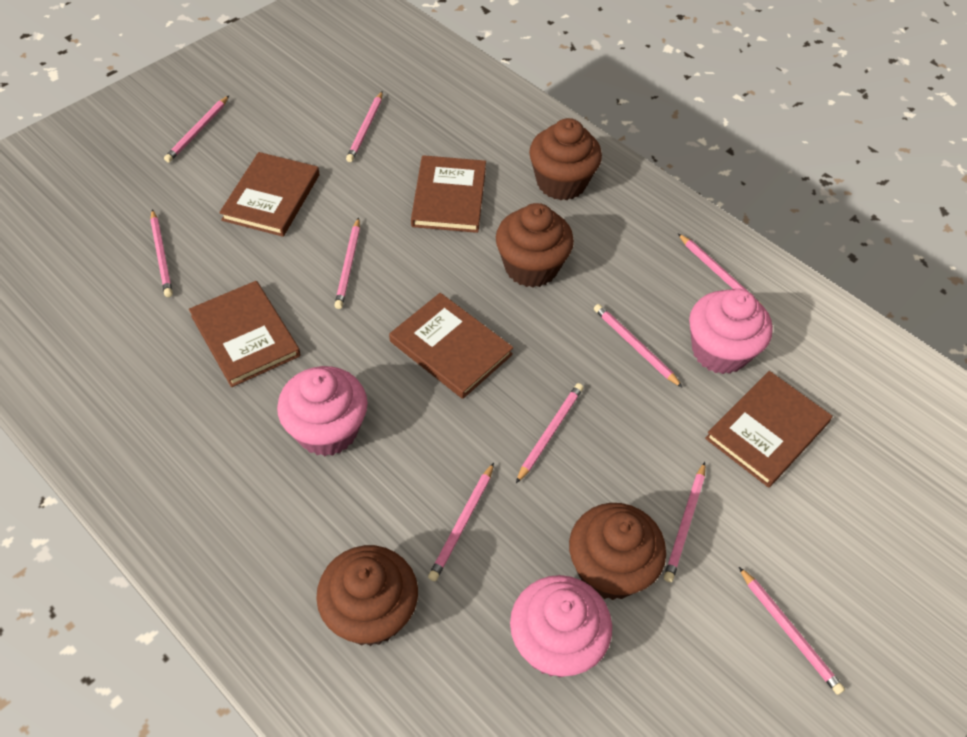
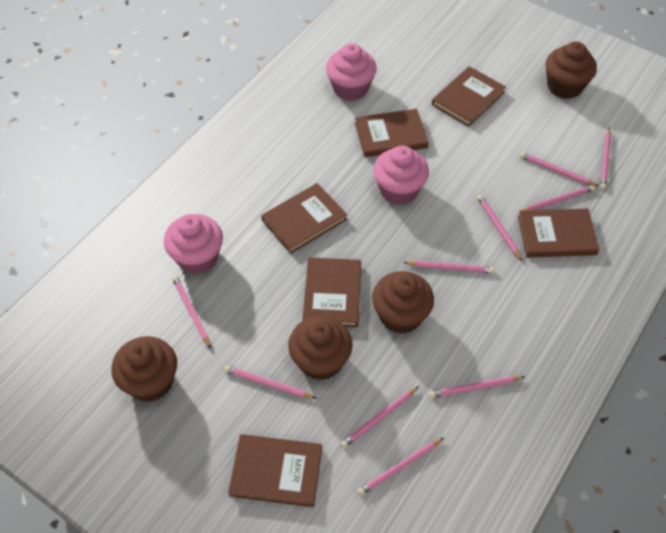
brown book: [189,281,301,387] [219,152,319,237] [389,293,513,399] [411,155,486,233] [705,371,832,488] = 5 -> [228,434,322,507] [261,183,347,253] [302,257,361,327] [355,109,429,157] [432,66,506,127] [518,209,600,258] = 6

